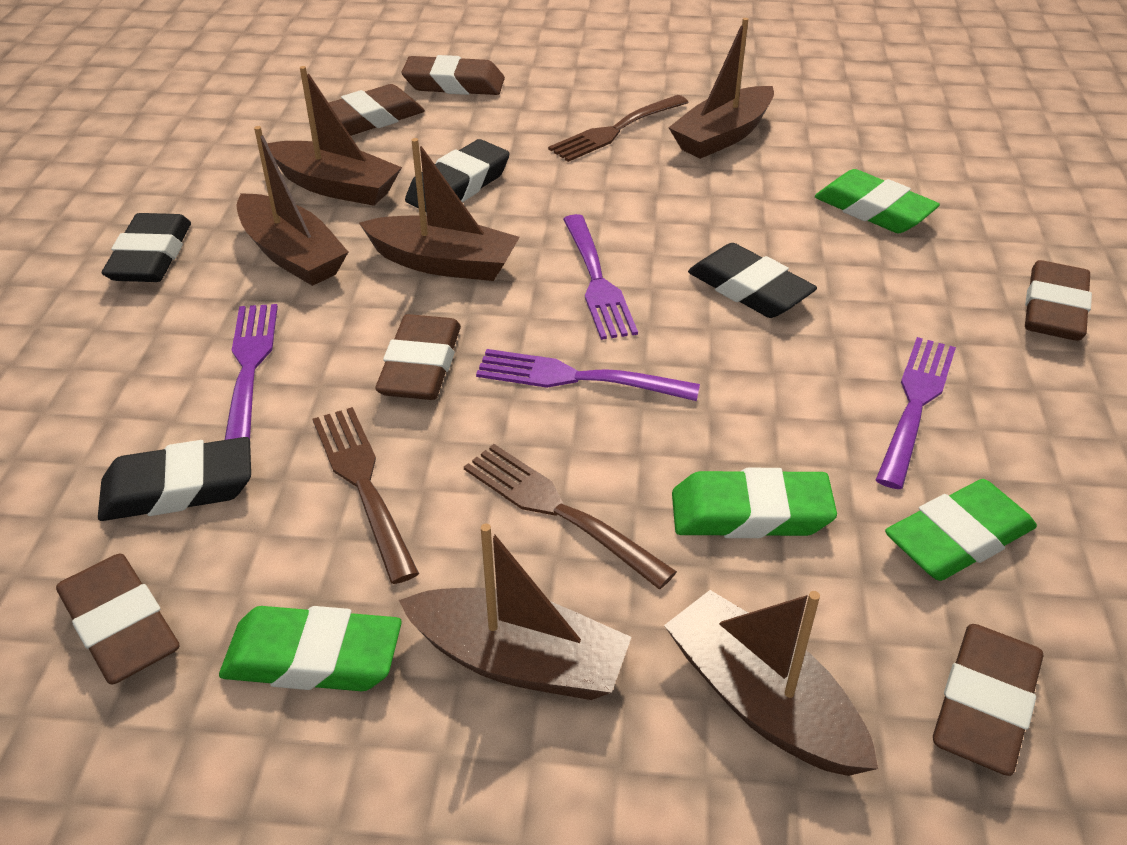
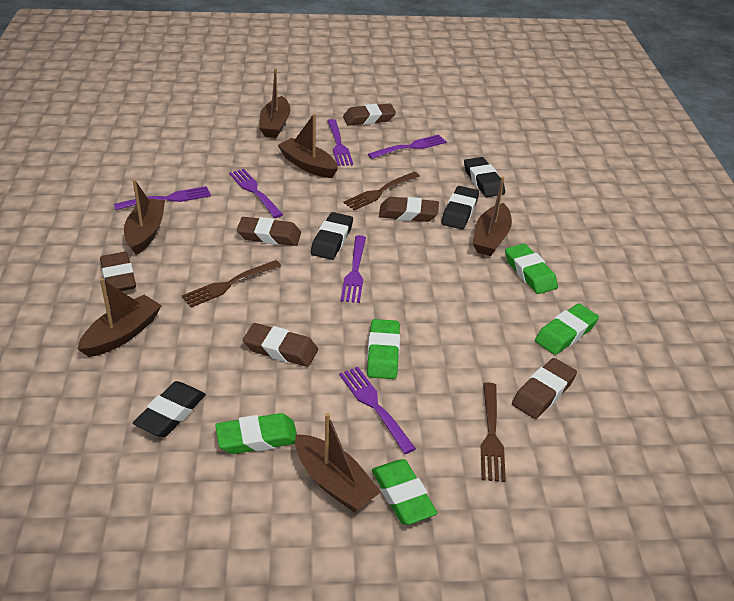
green eraser: [219,606,402,691] [672,468,837,538] [815,169,940,233] [885,479,1037,581] = 4 -> [215,413,297,454] [367,319,400,379] [372,459,437,525] [505,244,558,294] [535,304,599,355] = 5
purple fork: [225,304,278,440] [476,349,700,401] [563,214,638,340] [876,337,956,489] = 4 -> [114,186,211,210] [229,169,283,218] [327,119,353,166] [339,367,416,454] [341,235,366,303] [368,134,447,159] = 6

